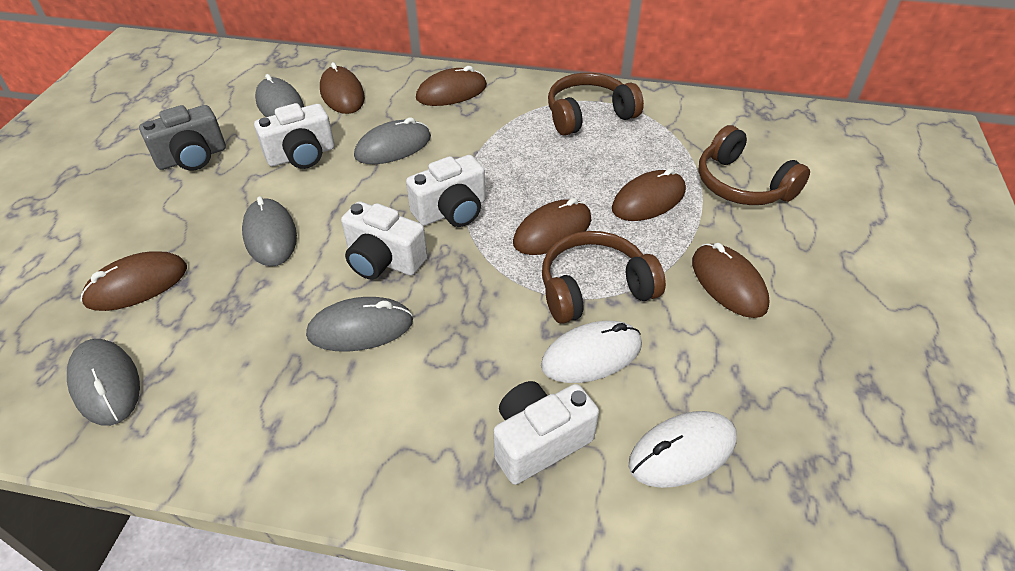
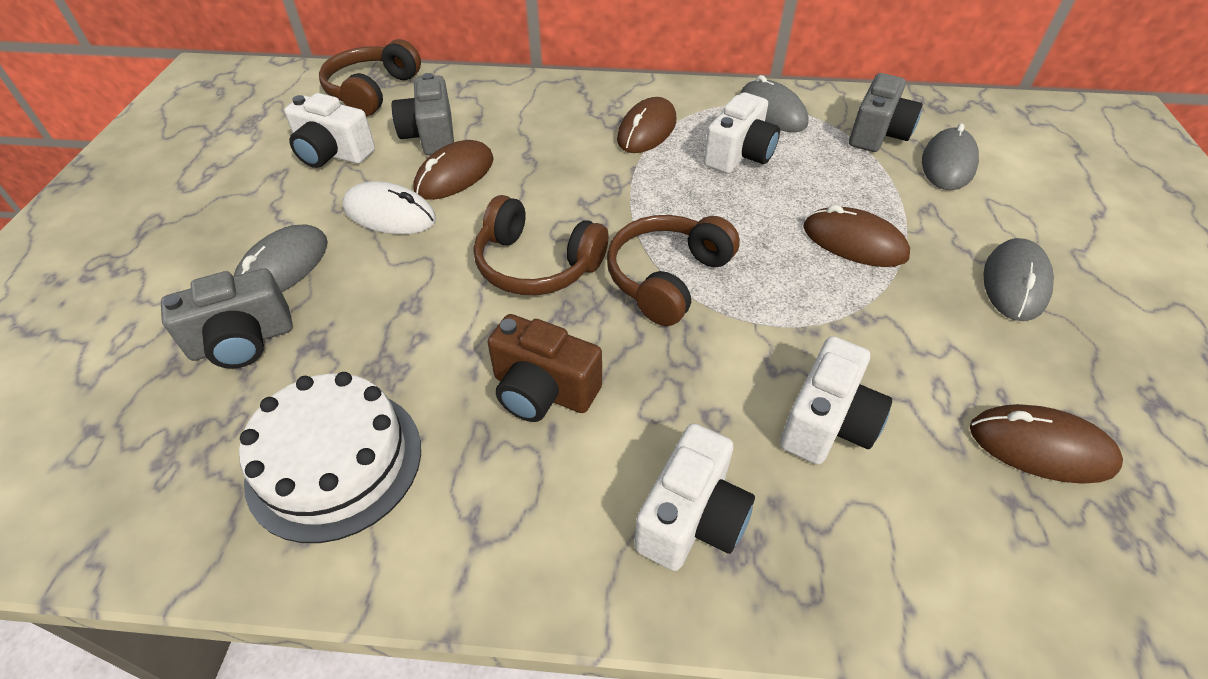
brown camera: none = 0 -> [487,314,602,422] = 1
brown mouse: [81,251,187,311] [320,62,365,114] [416,66,487,106] [513,198,591,255] [612,168,686,221] [692,243,770,318] = 6 -> [414,140,494,200] [617,97,676,153] [803,205,910,267] [970,404,1123,483] = 4
grey camera: [139,105,226,170] = 1 -> [161,268,293,369] [392,73,454,156] [849,73,923,152] = 3
grey mouse: [67,339,140,426] [242,196,297,266] [255,74,304,117] [306,297,413,352] [354,117,431,164] = 5 -> [234,224,328,292] [740,75,808,132] [922,123,979,190] [983,238,1054,321] = 4
white cake: none = 0 -> [239,372,421,543] = 1
white mouse: [541,321,642,383] [628,411,737,488] = 2 -> [342,181,436,234] = 1

